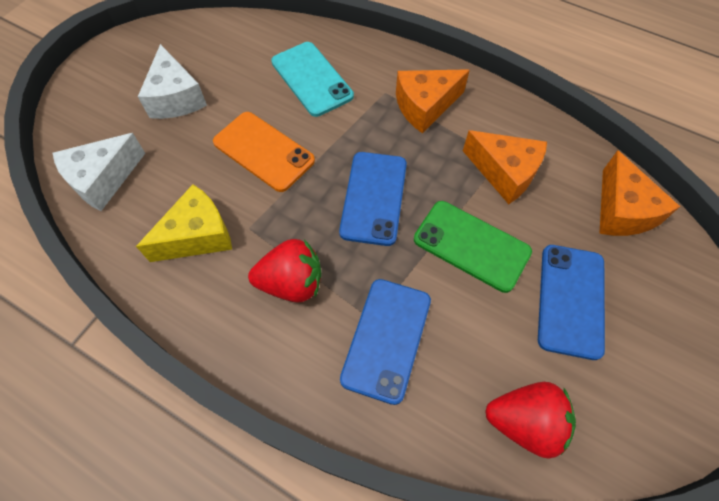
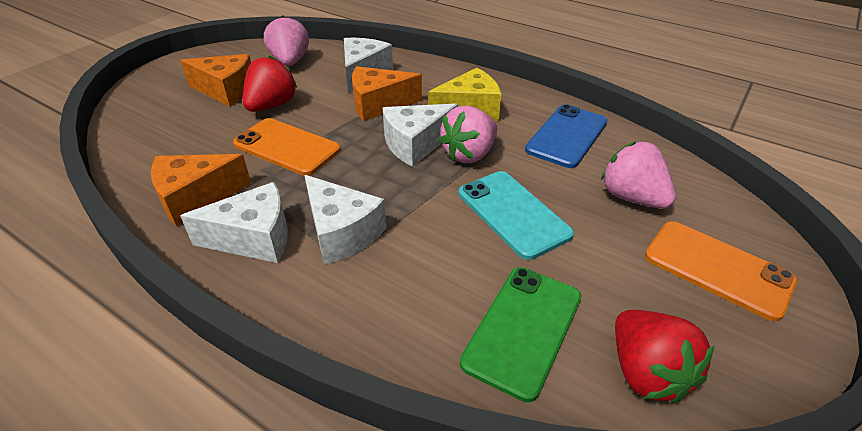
blue phone: [339,152,407,246] [340,279,431,405] [538,245,605,360] = 3 -> [525,104,607,168] = 1
orange phone: [213,112,315,192] = 1 -> [233,118,341,176] [645,221,797,321] = 2
pink strawberry: none = 0 -> [264,15,309,66] [438,105,497,163] [601,141,676,209] = 3
white cheese: [53,133,145,211] [138,44,207,119] = 2 -> [180,182,288,263] [304,175,386,265] [344,38,393,93] [383,103,458,167] = 4

